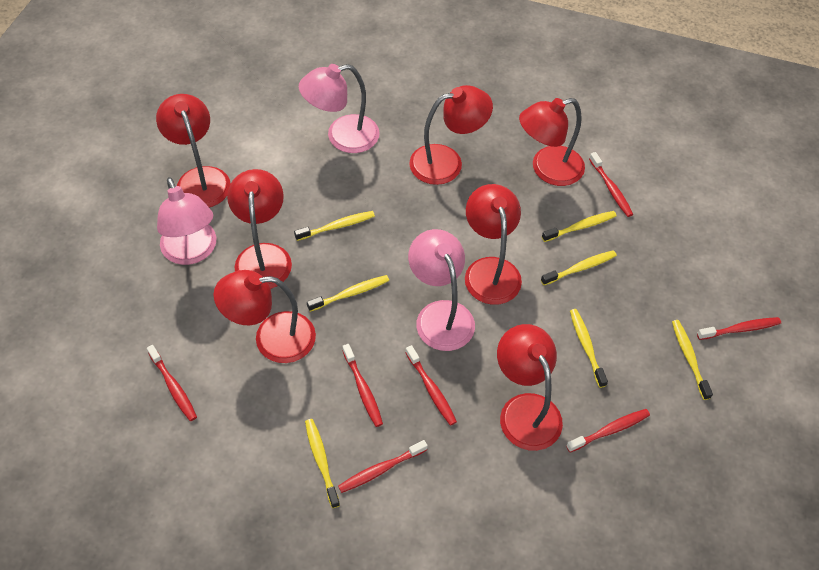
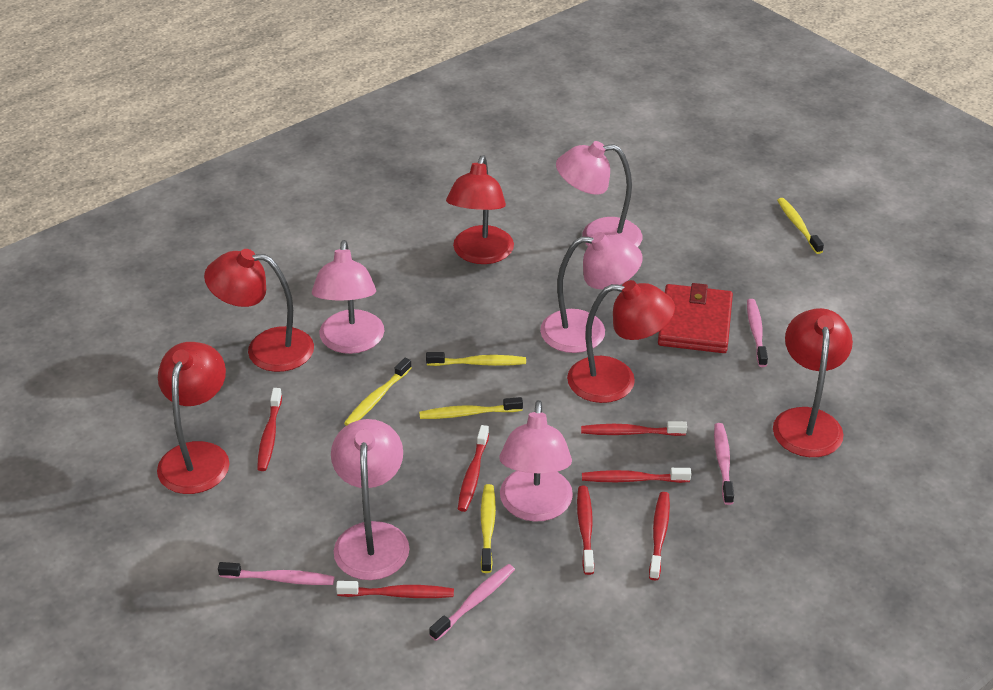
pink lamp: [157,177,217,265] [299,64,380,153] [408,229,475,351] = 3 -> [312,240,384,354] [331,419,410,580] [499,400,573,522] [540,232,643,353] [556,141,642,247] = 5
pink toothbrush: none = 0 -> [218,562,334,585] [429,564,515,641] [714,423,734,505] [747,299,768,367] = 4
red lamp: [156,94,231,207] [213,270,316,363] [227,169,292,289] [409,85,493,185] [465,184,522,305] [497,324,563,451] [519,98,585,186] = 7 -> [157,342,230,494] [204,249,314,372] [446,155,514,264] [567,280,675,403] [773,308,853,457] = 5
red wallet: none = 0 -> [658,283,733,353] = 1
yellow toothbrush: [294,211,375,241] [305,419,340,508] [307,275,389,312] [541,250,617,285] [542,211,617,242] [570,309,608,388] [672,320,713,400] = 7 -> [344,358,412,426] [419,397,523,419] [426,352,526,366] [481,484,496,573] [777,198,824,254] = 5

